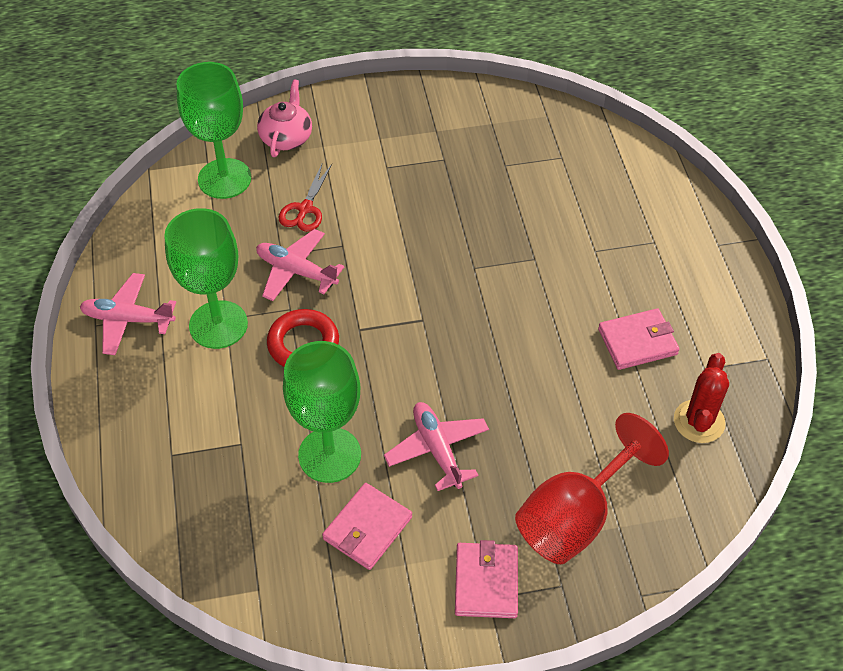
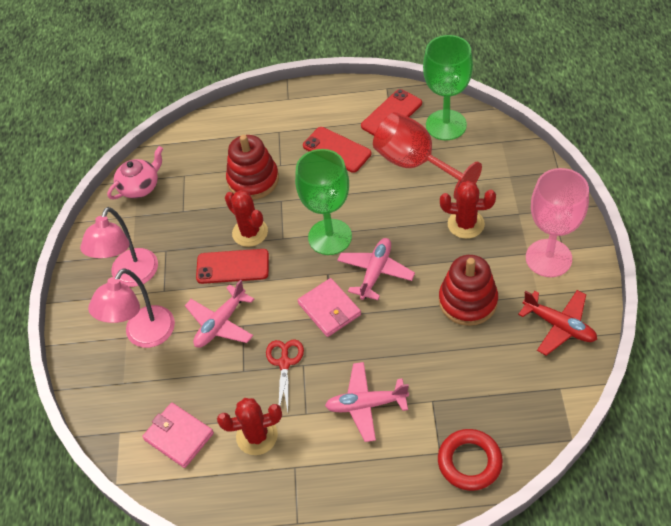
green goblet: [164,208,248,349] [176,62,251,199] [283,341,361,483] = 3 -> [295,149,352,255] [423,35,473,140] = 2
pink goblet: none = 0 -> [526,168,589,277] = 1
pink lamp: none = 0 -> [80,207,158,287] [88,268,175,348] = 2
pink wallet: [322,483,412,570] [455,540,518,618] [598,308,680,370] = 3 -> [142,403,214,468] [298,278,361,337] = 2
red cactus: [674,353,729,443] = 1 -> [217,398,282,455] [225,190,268,247] [440,181,496,239] = 3
red phone: none = 0 -> [196,249,269,284] [303,127,372,173] [361,89,422,136] = 3
red plane: none = 0 -> [518,290,597,356] = 1
red stacking toy: none = 0 -> [226,135,279,200] [439,255,498,326] = 2

